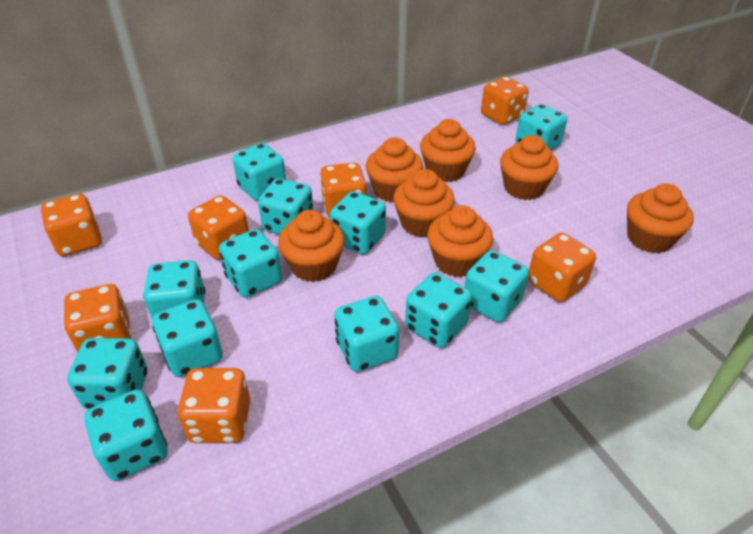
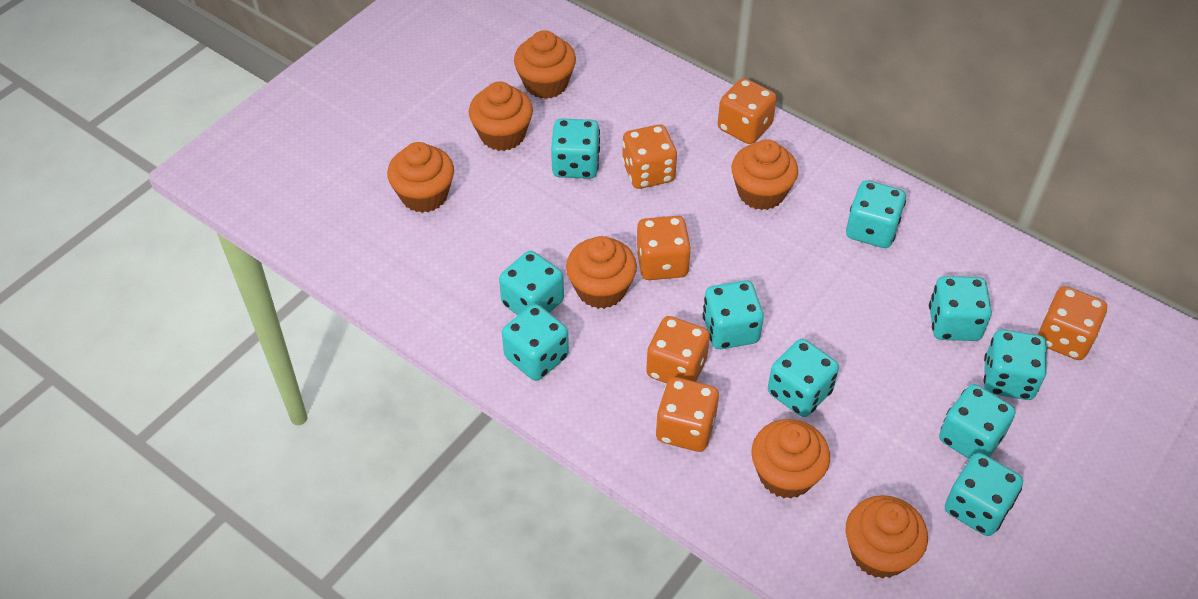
orange dice: [41,194,102,257] [64,284,131,352] [178,368,250,443] [188,195,249,260] [320,163,367,218] [481,77,529,125] [528,233,596,302] = 7 -> [622,124,677,189] [636,216,691,280] [646,316,710,384] [656,377,719,452] [718,78,777,144] [1038,286,1107,360] = 6
turquoise dice: [67,338,147,409] [84,389,167,481] [143,260,205,318] [152,299,223,377] [219,229,282,298] [232,143,286,200] [258,178,313,235] [330,191,386,254] [335,296,399,372] [405,273,472,348] [465,250,529,322] [515,104,567,151] = 12 -> [499,251,564,315] [502,304,569,381] [551,119,600,179] [703,280,764,349] [768,339,839,417] [846,180,906,248] [929,276,992,341] [939,384,1015,459] [945,453,1023,536] [983,329,1047,400] = 10

